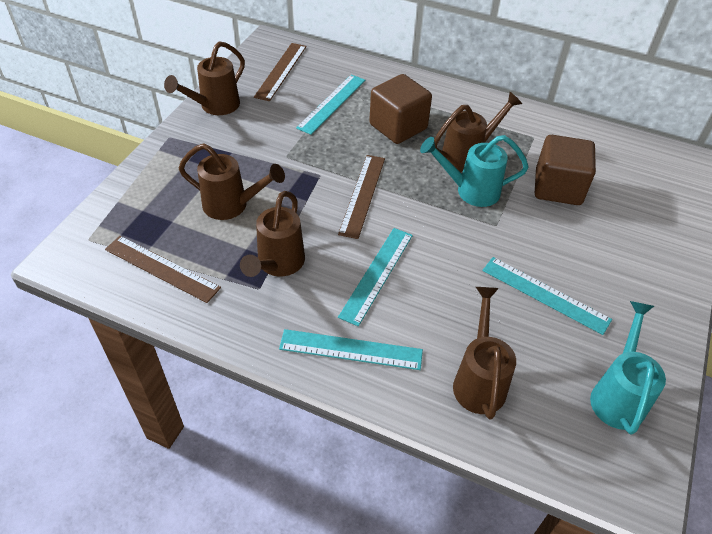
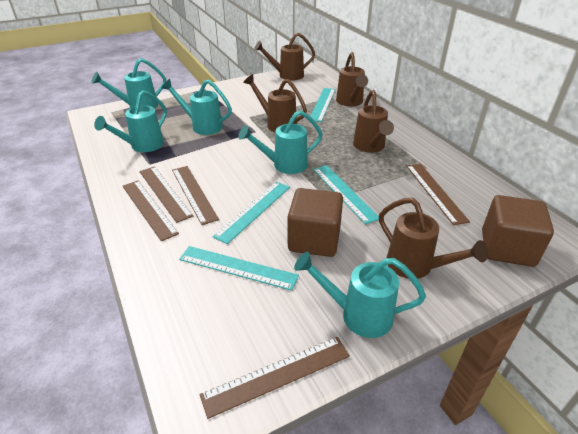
brown ruler: [105,236,221,303] [254,43,306,101] [338,155,385,239] = 3 -> [122,180,179,241] [139,166,193,223] [172,166,219,225] [200,337,350,419] [406,164,470,225] = 5
turquoise watering can: [420,135,529,207] [590,301,666,435] = 2 -> [92,58,166,108] [94,90,167,152] [161,79,232,135] [238,110,323,174] [294,252,426,338] = 5

